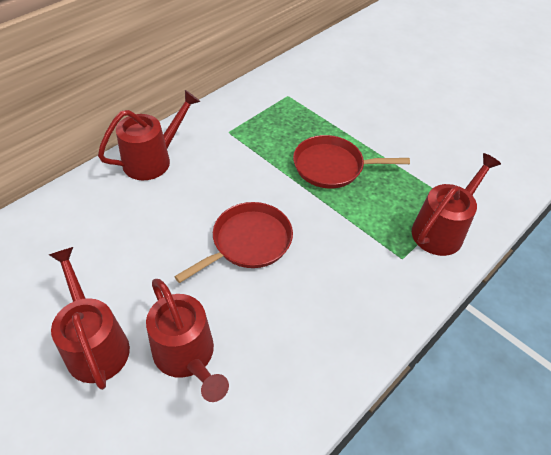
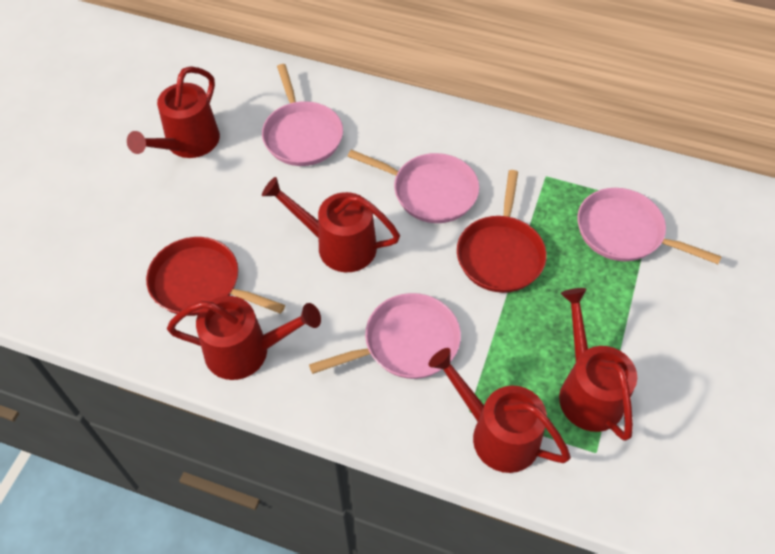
pink pan: none = 0 -> [262,64,343,166] [309,293,461,379] [347,150,479,223] [577,188,722,264] = 4
red watering can: [49,247,130,390] [98,90,200,180] [146,279,229,402] [412,153,501,256] = 4 -> [127,66,220,158] [167,296,321,380] [262,177,400,272] [428,348,571,473] [559,288,637,441] = 5

